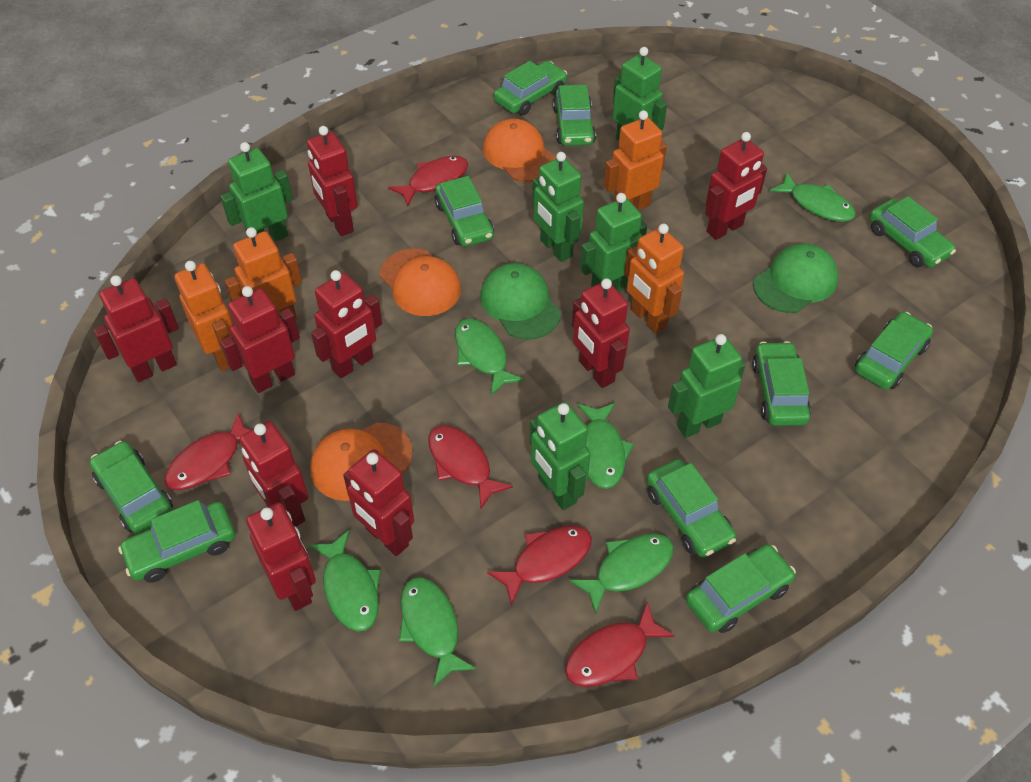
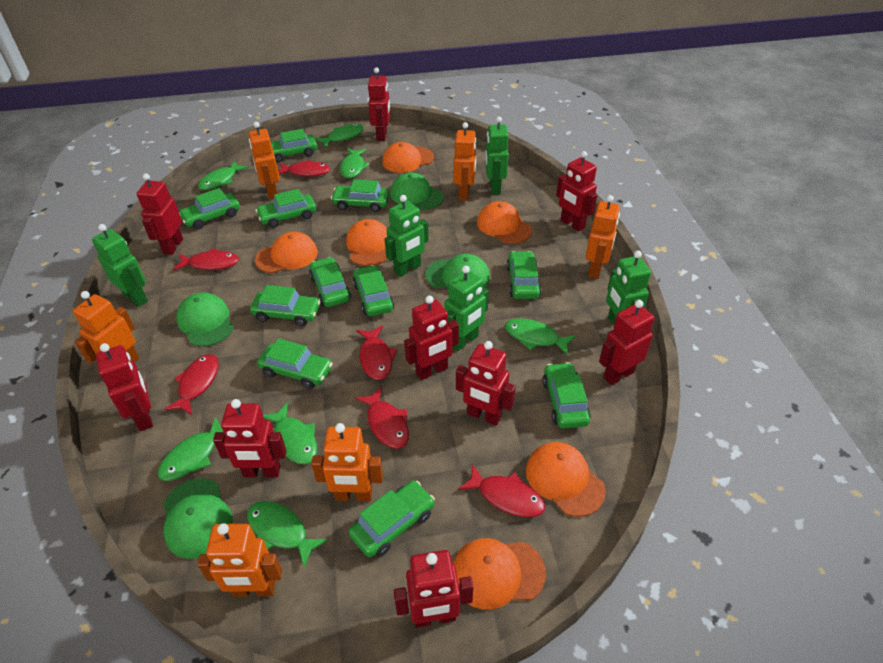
green cap: [480,263,561,340] [753,244,839,313] = 2 -> [163,478,233,559] [176,292,234,347] [390,173,444,210] [425,254,490,288] = 4
green car: [90,441,173,534] [118,500,235,583] [435,176,494,247] [494,61,567,115] [553,85,596,146] [646,459,736,558] [686,544,796,633] [752,341,811,426] [855,312,933,389] [869,196,956,267] = 10 -> [179,188,240,229] [250,285,321,326] [256,189,316,228] [257,338,333,389] [271,129,318,162] [309,257,351,307] [331,179,390,212] [349,481,435,557] [353,265,394,316] [506,251,541,299] [542,362,591,429] = 11
green fish: [309,530,381,631] [399,577,476,687] [455,318,525,395] [570,534,674,614] [577,403,634,489] [770,172,856,222] = 6 -> [158,417,223,481] [198,161,248,190] [247,501,328,567] [263,402,317,465] [315,124,364,148] [340,148,370,178] [505,318,576,355] = 7
green robot: [220,142,293,241] [529,402,591,510] [532,152,584,262] [580,193,647,291] [612,47,667,141] [668,334,745,438] = 6 -> [92,224,148,307] [385,195,429,277] [445,266,489,351] [485,116,509,195] [606,251,651,325] = 5
orange cap: [310,422,413,501] [380,249,461,316] [483,119,556,182] = 3 -> [255,232,318,273] [346,219,387,266] [382,142,434,173] [453,538,546,610] [477,201,532,244] [526,442,606,517] = 6
orange robot: [174,261,233,371] [225,227,302,320] [603,110,667,210] [624,224,684,333] = 4 -> [73,291,139,363] [197,523,282,597] [249,122,280,200] [311,423,383,501] [453,122,476,201] [585,195,620,279] = 6
red fish: [164,413,251,490] [388,156,468,207] [428,426,513,509] [487,525,592,606] [565,602,675,687] = 5 -> [164,354,219,415] [173,248,239,270] [278,160,330,177] [355,386,409,449] [356,326,397,380] [458,464,545,517] = 6

